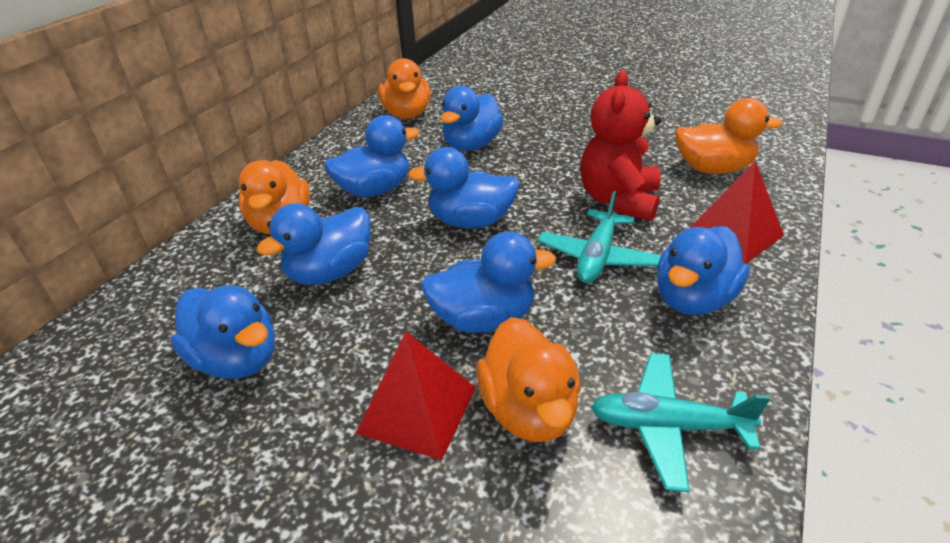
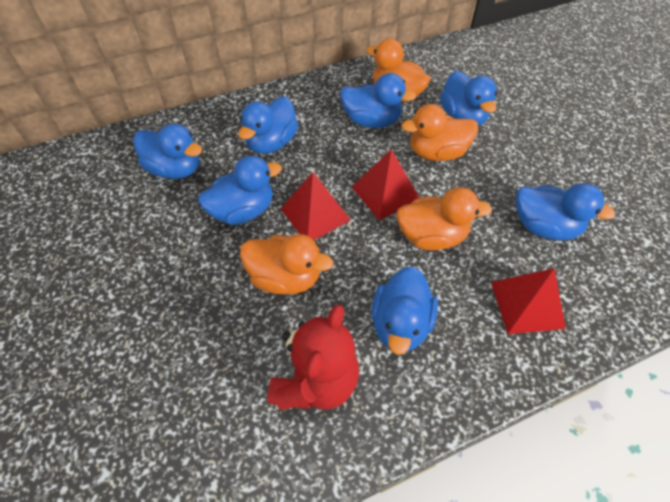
red pyramid: [355,331,476,460] [690,161,784,264] = 2 -> [281,172,350,240] [351,149,419,220] [491,268,566,334] = 3
turquoise plane: [538,191,661,283] [591,353,770,492] = 2 -> none = 0

